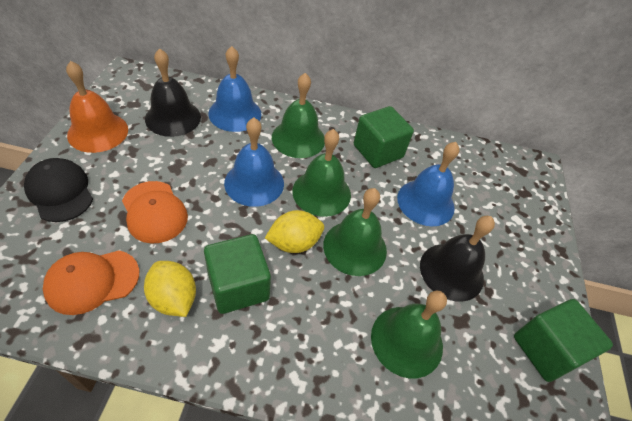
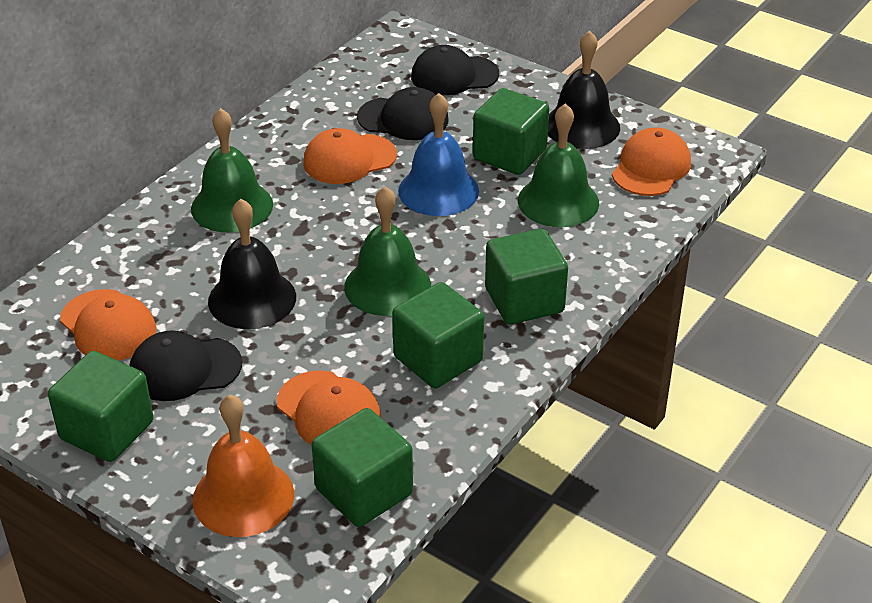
black cap: [24,158,93,222] = 1 -> [130,331,242,401] [357,87,449,140] [411,45,499,95] = 3
blue bell: [208,46,262,132] [224,118,284,207] [397,142,460,226] = 3 -> [398,93,479,216] = 1
green bell: [272,73,325,158] [292,129,351,217] [323,188,387,276] [371,290,447,378] = 4 -> [191,108,273,232] [344,186,431,316] [518,103,599,227] = 3
green cube: [204,234,271,314] [354,106,414,168] [514,299,613,382] = 3 -> [48,351,154,462] [312,408,413,527] [392,282,484,388] [473,88,549,175] [485,229,568,325] = 5
orange cap: [43,250,139,315] [122,181,188,244] = 2 -> [60,289,157,361] [277,370,381,445] [303,128,397,184] [612,128,691,196] = 4
yellow lemon: [144,261,196,317] [265,210,324,253] = 2 -> none = 0

